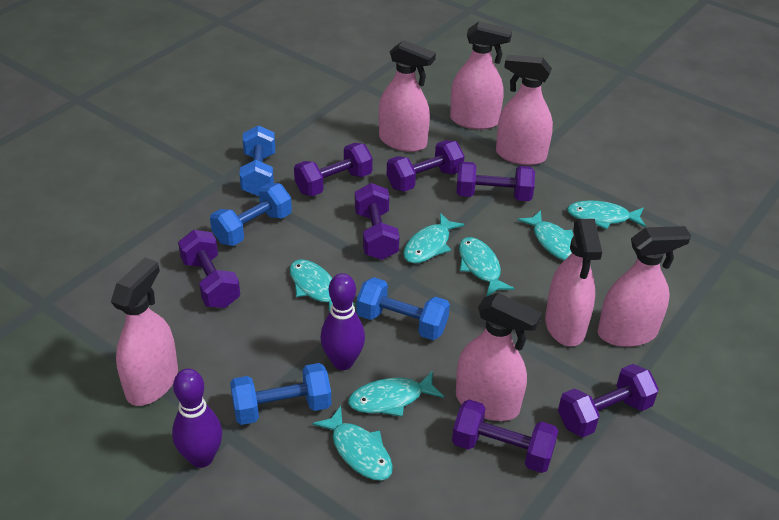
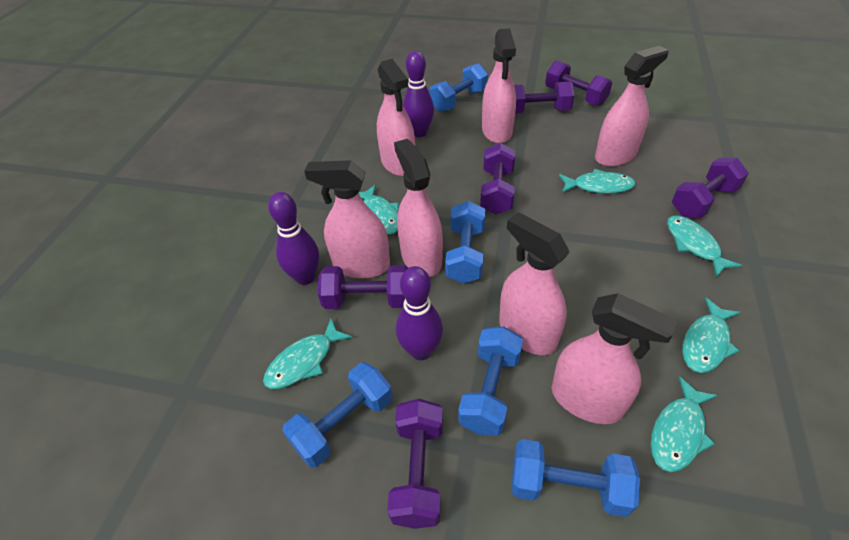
blue dumbbell: [210,183,292,246] [230,363,331,425] [239,125,275,196] [357,277,450,340] = 4 -> [282,362,392,467] [430,63,488,112] [445,201,485,284] [458,326,523,435] [512,439,640,517] = 5
purple bowling pin: [172,369,222,468] [320,273,365,370] = 2 -> [268,192,319,285] [396,266,443,360] [403,51,434,137] = 3
purple dumbbell: [178,230,240,308] [294,143,373,196] [355,183,400,260] [387,140,465,192] [452,400,559,473] [456,162,535,201] [558,364,659,437] = 7 -> [318,265,408,309] [387,399,443,529] [480,143,515,214] [514,82,574,113] [545,60,612,106] [672,158,749,218] = 6
turquoise fish: [290,259,355,312] [312,406,393,480] [348,371,444,417] [403,213,464,263] [459,237,515,297] [517,210,573,261] [567,200,646,230] = 7 -> [263,319,353,389] [359,185,399,235] [559,169,636,194] [651,376,718,472] [667,215,742,277] [682,298,741,373] = 6

